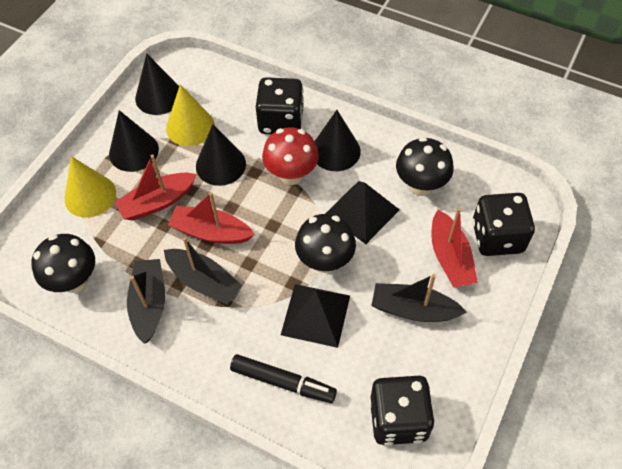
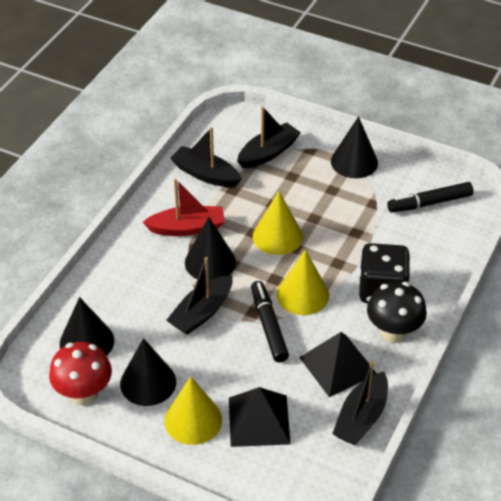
black boat: [127,259,165,344] [164,237,243,304] [371,274,467,322] = 3 -> [166,257,233,335] [170,127,242,187] [237,106,301,169] [332,361,388,445] = 4
black dice: [256,77,304,134] [370,376,435,445] [472,193,535,256] = 3 -> [359,243,410,303] = 1
black marker: [230,354,337,403] = 1 -> [251,281,289,362] [387,182,474,213] = 2
black mushroom: [32,234,95,293] [295,214,356,273] [396,137,453,196] = 3 -> [367,281,427,343] = 1
red boat: [114,154,197,220] [168,192,255,244] [431,208,478,288] = 3 -> [142,179,225,236] = 1
yellow cone: [64,156,116,218] [166,84,215,146] = 2 -> [165,376,222,445] [253,191,303,255] [277,250,329,315] = 3

